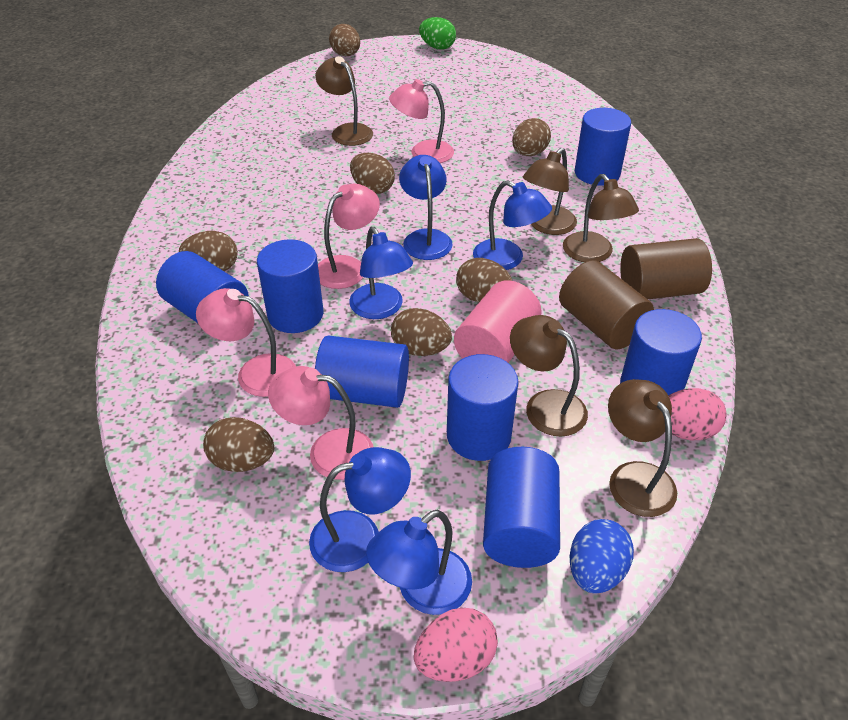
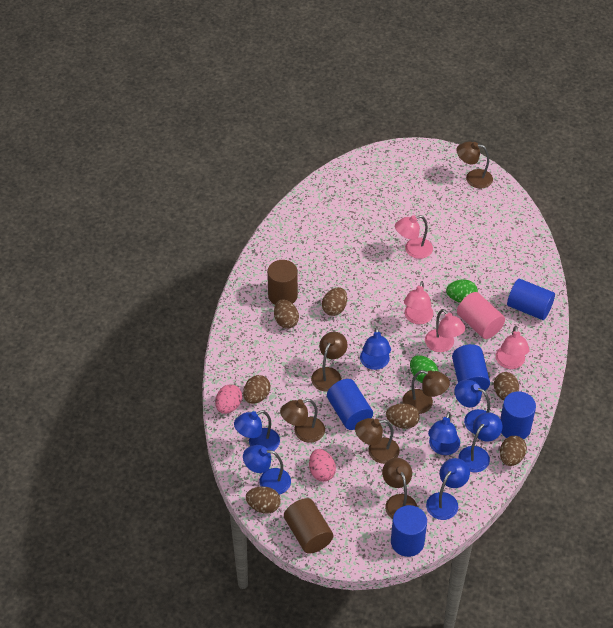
blue cylinder: [156,251,249,323] [257,239,324,333] [315,335,409,408] [447,354,518,461] [483,447,560,568] [575,108,631,186] [620,309,702,395] = 7 -> [327,379,373,430] [391,505,427,557] [452,344,490,391] [500,391,536,439] [507,279,555,320] = 5
blue egg: [570,519,634,594] = 1 -> none = 0
blue lamp: [309,447,411,572] [349,227,413,319] [366,510,472,615] [399,155,453,260] [473,180,552,270] = 5 -> [234,410,280,451] [243,445,291,495] [360,326,391,370] [426,458,470,520] [428,412,460,455] [455,380,490,433] [458,412,503,472] = 7
brown lamp: [315,56,373,146] [510,315,588,437] [523,148,577,235] [563,174,639,262] [608,379,677,517] = 5 -> [280,399,325,443] [311,332,348,391] [355,418,400,464] [382,458,417,519] [402,370,450,414] [457,141,493,189] = 6
green egg: [419,17,456,50] = 1 -> [410,355,438,383] [446,279,478,303] = 2

